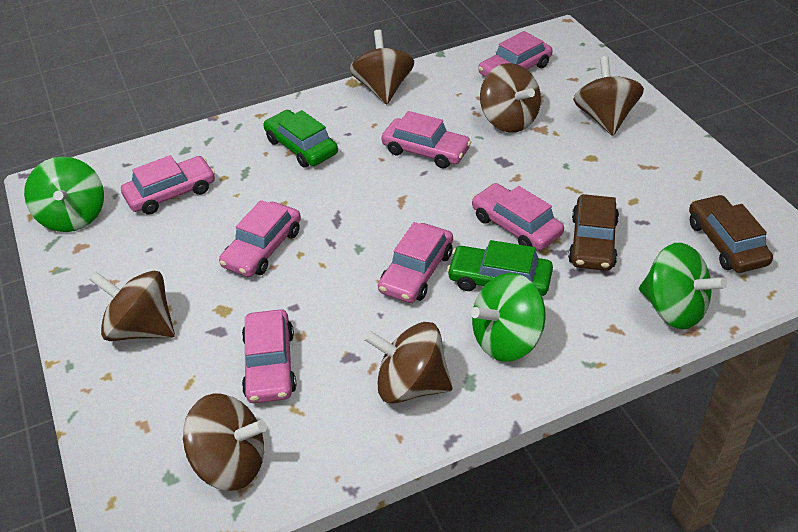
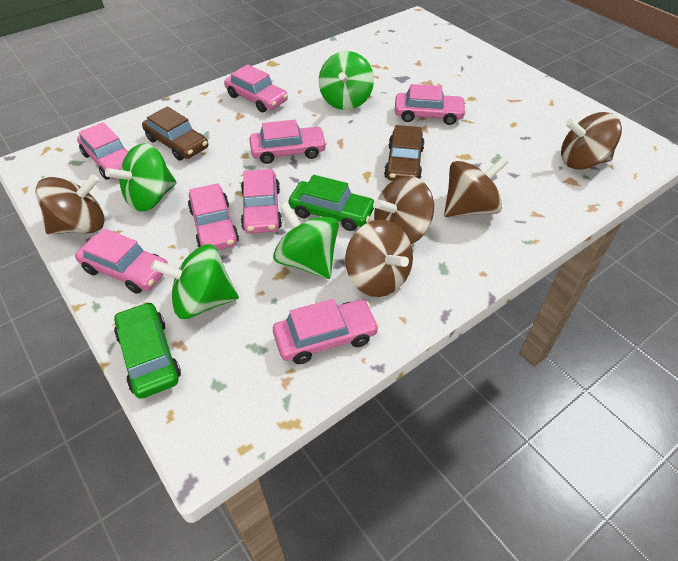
brown spinning top: [89,271,175,341] [183,394,267,491] [350,30,414,104] [364,322,452,404] [480,63,541,133] [573,56,644,136] = 6 -> [36,174,104,234] [345,220,413,297] [374,176,434,244] [444,156,508,217] [561,112,622,169] = 5
green spinning top: [24,156,104,232] [471,273,546,362] [639,243,727,330] = 3 -> [105,143,177,212] [151,244,239,319] [273,202,339,279] [319,51,374,110] = 4
pink car: [121,155,215,215] [219,200,301,277] [242,309,297,403] [378,222,453,303] [382,111,471,169] [472,183,564,250] [478,31,553,77] = 7 -> [75,228,168,294] [77,122,128,180] [188,183,239,250] [224,64,288,112] [241,169,282,234] [249,120,327,164] [273,299,379,364] [394,84,466,125] = 8

